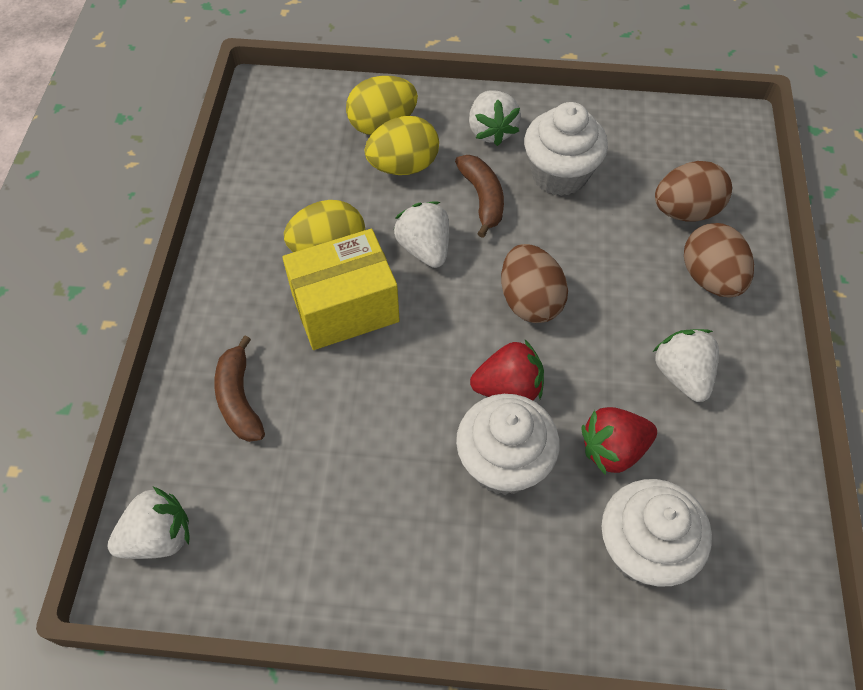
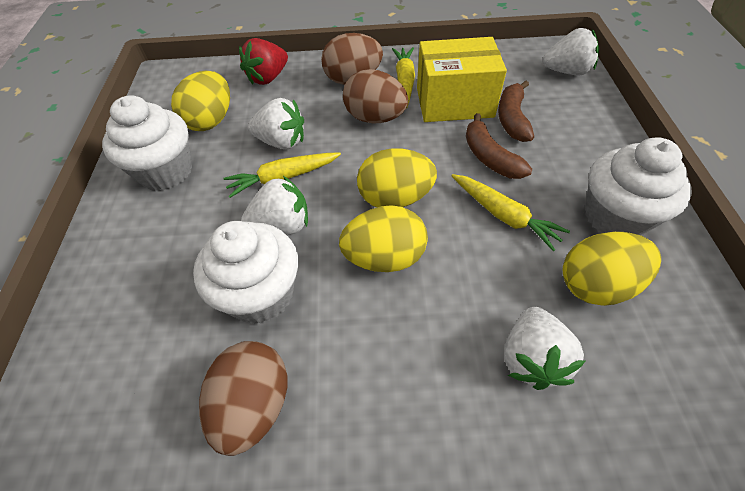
red strawberry: [470,340,544,400] [581,407,657,475] = 2 -> [239,38,288,85] = 1
yellow carrot: none = 0 -> [223,153,341,198] [392,47,415,107] [452,174,570,251] = 3
yellow egg: [284,200,365,252] [346,76,418,135] [365,116,439,175] = 3 -> [171,71,230,131] [339,205,428,272] [357,148,437,207] [563,232,661,306] = 4

